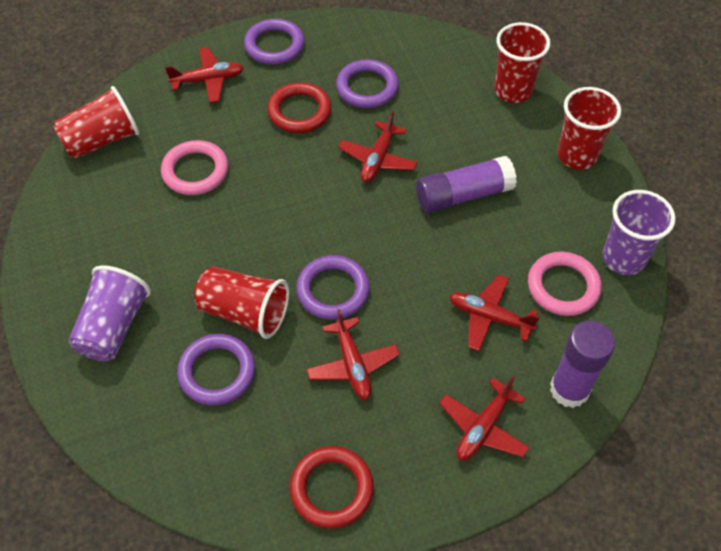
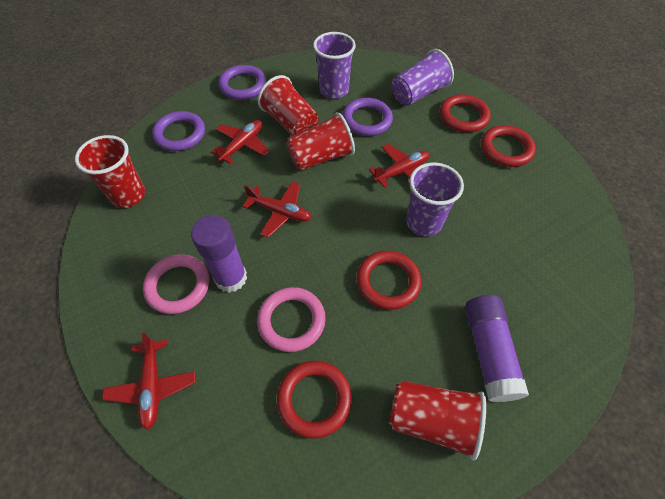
purple cup: [68,265,151,362] [602,190,676,275] = 2 -> [313,32,356,99] [392,49,454,106] [406,163,464,237] = 3
purple ring: [177,334,255,405] [244,19,305,65] [296,255,370,320] [336,59,399,108] = 4 -> [152,111,205,151] [218,65,266,100] [342,98,393,136] = 3
red plane: [165,47,244,103] [306,309,400,400] [338,111,418,182] [439,376,530,461] [449,275,540,351] = 5 -> [102,333,196,430] [211,120,270,164] [242,181,311,238] [369,144,429,188] = 4
red ring: [267,83,332,133] [290,446,374,529] = 2 -> [277,361,352,439] [356,251,422,310] [439,94,491,132] [481,125,536,167] = 4

